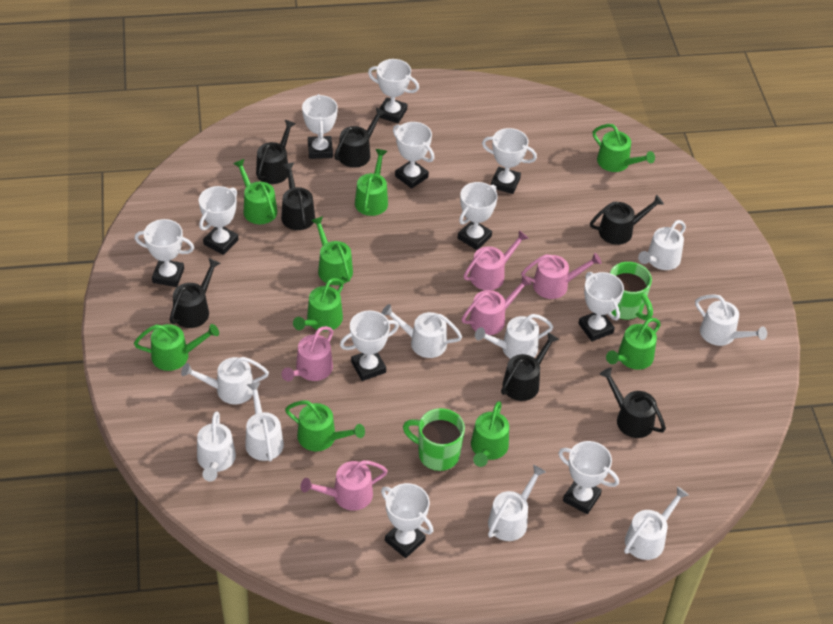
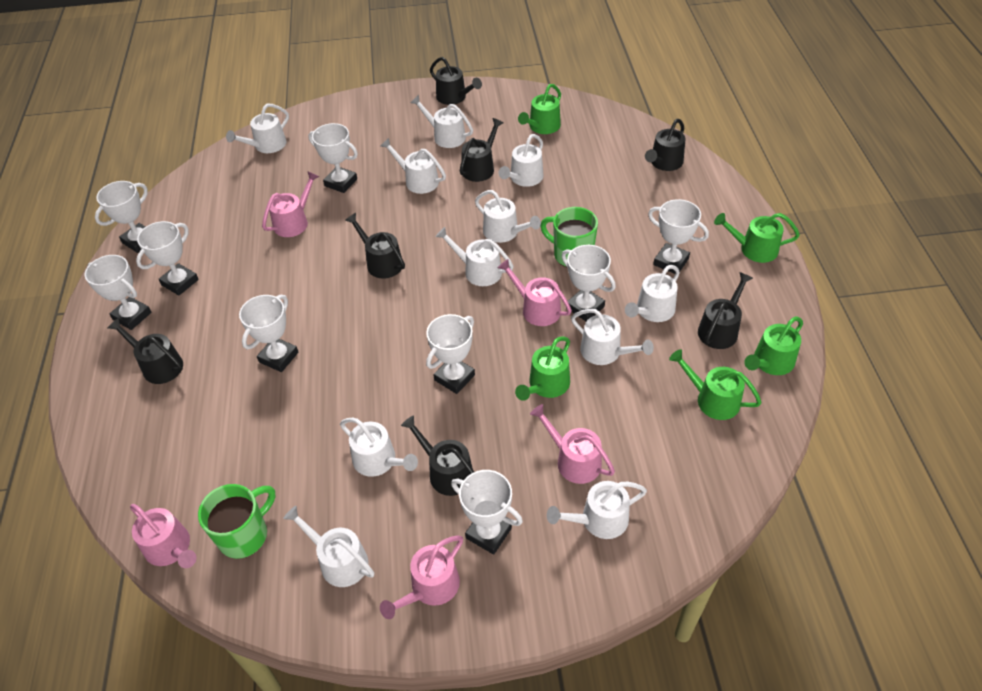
green watering can: [134,324,219,371] [233,159,277,224] [285,401,365,451] [293,278,344,331] [311,216,353,285] [355,149,388,216] [471,401,509,467] [593,124,655,172] [606,318,661,370] = 9 -> [515,336,570,401] [518,84,561,134] [669,349,762,420] [714,213,800,263] [744,316,803,375] = 5
white trophy: [135,219,194,287] [199,186,239,255] [302,94,338,159] [340,310,399,381] [368,59,419,123] [381,483,433,558] [393,122,434,189] [458,182,498,250] [482,128,537,194] [558,441,619,514] [578,272,624,341] = 11 -> [84,255,152,330] [95,181,148,253] [136,221,199,296] [239,295,298,372] [308,123,358,193] [426,314,475,394] [451,470,523,555] [562,245,616,321] [648,199,709,274] = 9
white watering can: [181,357,269,404] [197,412,236,481] [245,382,284,461] [381,304,462,358] [475,314,553,359] [488,465,546,541] [624,486,689,560] [638,220,686,270] [695,294,767,346] = 9 -> [226,104,289,153] [283,506,374,587] [340,418,418,477] [381,138,446,194] [410,95,473,148] [436,227,514,286] [475,190,541,243] [499,134,544,187] [547,481,647,539] [571,309,654,365] [625,265,680,322] = 11

